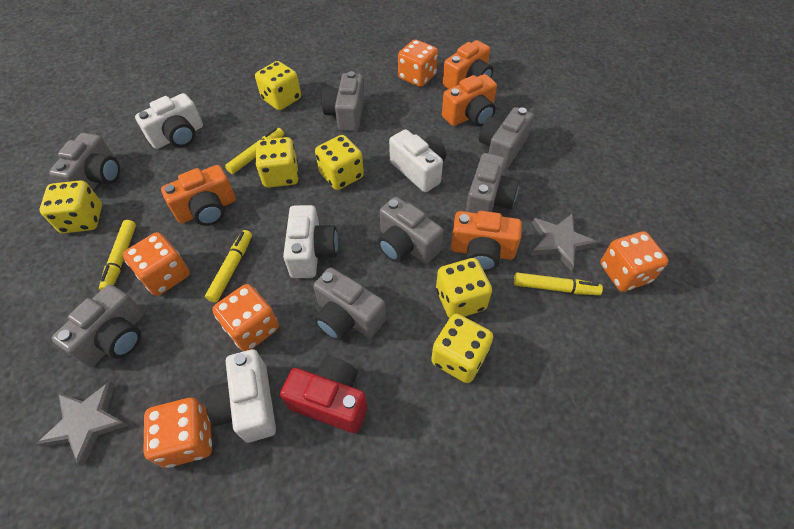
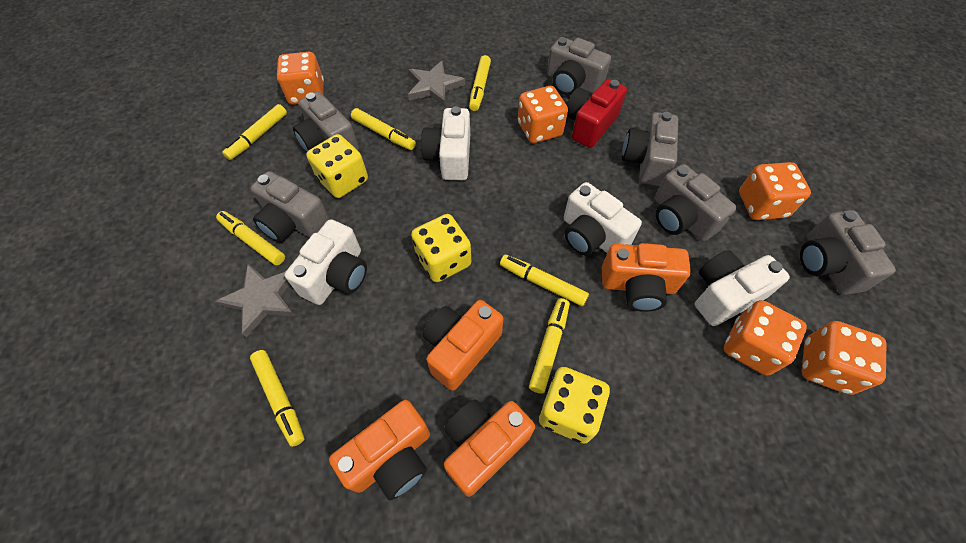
grey camera: [49,133,120,190] [51,284,144,367] [313,267,386,341] [322,71,364,131] [378,197,443,264] [466,153,519,213] [479,107,534,170] = 7 -> [251,171,330,242] [293,91,359,152] [547,37,611,95] [622,112,678,186] [654,164,737,241] [800,210,896,295] = 6
yellow dice: [40,180,102,233] [255,61,301,110] [255,137,299,188] [315,135,364,190] [431,314,493,383] [436,258,492,318] = 6 -> [306,134,368,198] [411,214,471,282] [539,367,610,444] = 3
yellow marker: [99,220,136,290] [205,230,252,302] [225,128,284,174] [514,273,603,295] = 4 -> [216,211,285,265] [222,104,287,160] [250,350,305,447] [351,108,416,150] [469,55,491,111] [500,255,589,306] [529,298,570,394] = 7

